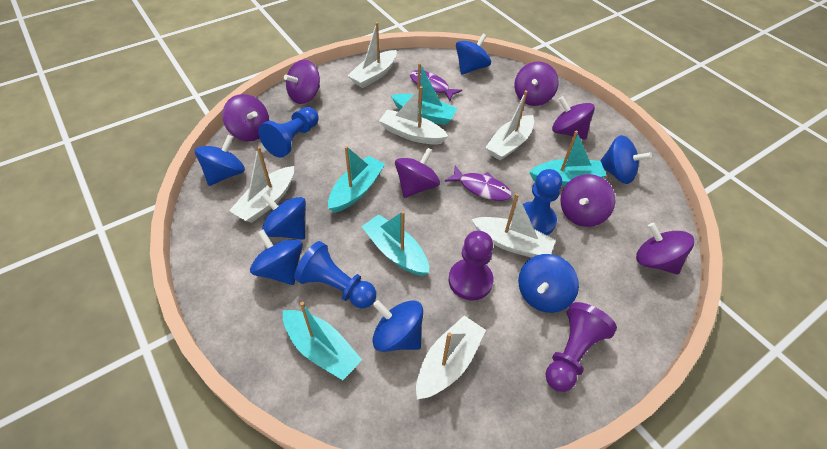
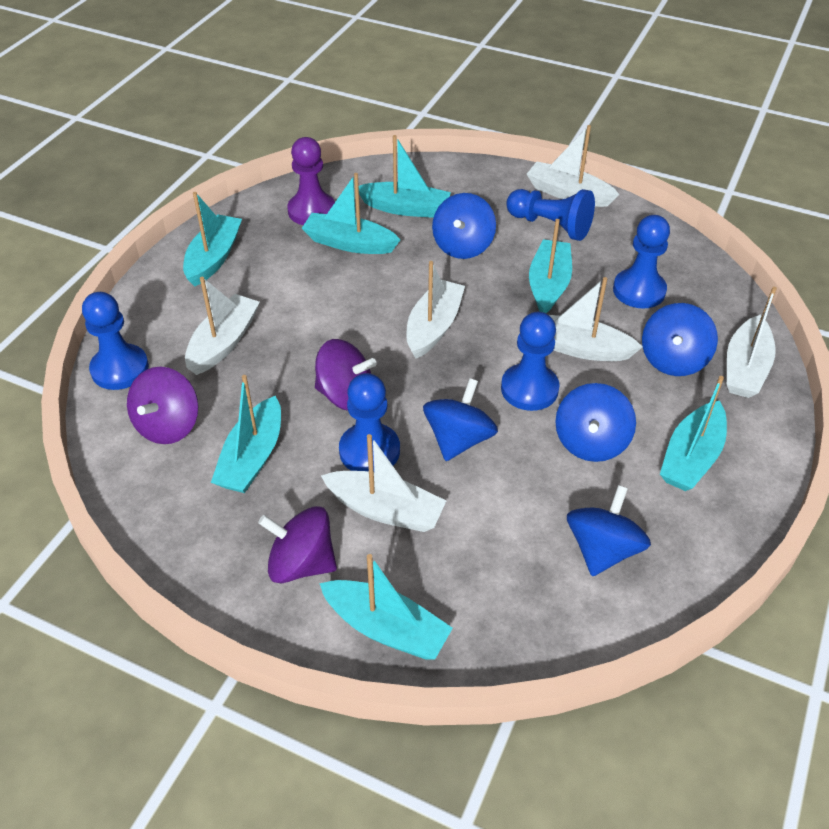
blue pawn: [258,107,319,158] [294,241,376,308] [523,169,562,235] = 3 -> [82,292,149,390] [339,373,400,472] [501,312,559,411] [506,189,595,241] [613,215,670,308] = 5
blue spinning top: [195,135,245,186] [250,230,303,285] [261,193,306,240] [372,300,423,352] [456,34,491,75] [518,254,579,313] [600,135,652,184] = 7 -> [423,378,498,461] [432,193,496,259] [555,383,636,462] [567,485,651,576] [642,303,718,376] = 5
purple fish: [410,70,462,101] [444,165,512,201] = 2 -> none = 0
purple pawn: [449,231,494,300] [545,302,617,392] = 2 -> [287,137,335,225] = 1
purple spinning top: [222,94,269,141] [284,60,320,104] [395,148,440,198] [515,61,559,106] [552,96,595,140] [561,174,615,227] [636,223,694,274] = 7 -> [127,367,198,444] [258,506,337,583] [315,339,377,411] = 3
turquoise boat: [283,302,362,380] [328,146,385,213] [361,211,429,276] [390,63,457,125] [529,130,607,186] = 5 -> [183,192,242,286] [211,375,281,493] [302,173,400,254] [319,554,453,660] [359,135,451,218] [529,219,572,313] [660,376,727,491] = 7

